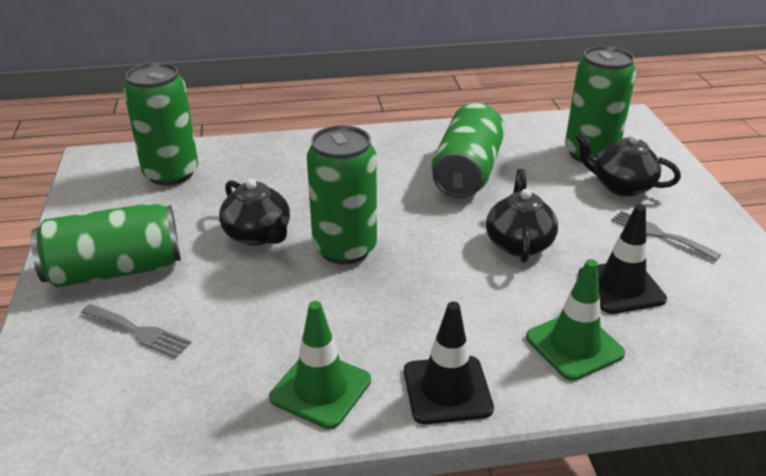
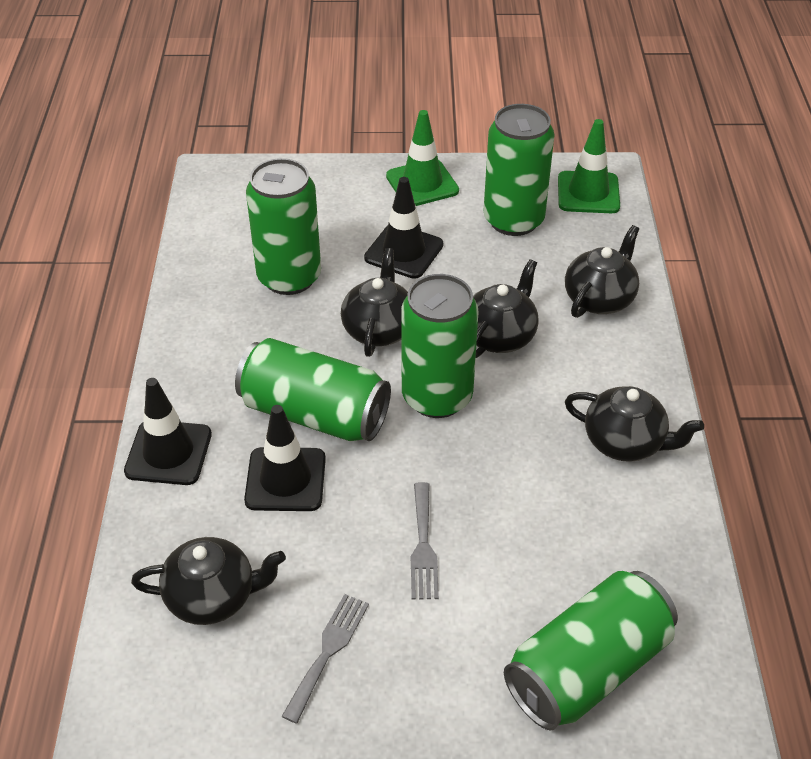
black teapot: [219,179,290,246] [486,169,558,263] [575,132,681,197] = 3 -> [131,537,286,625] [341,248,408,357] [473,259,539,358] [565,225,639,318] [565,386,704,462] = 5
black traffic cone: [404,302,494,424] [578,204,667,314] = 2 -> [124,378,212,485] [244,405,326,511] [364,177,443,279] = 3

